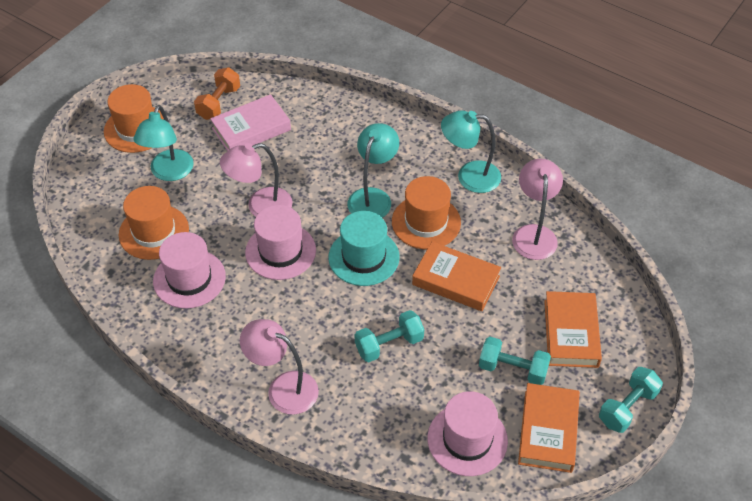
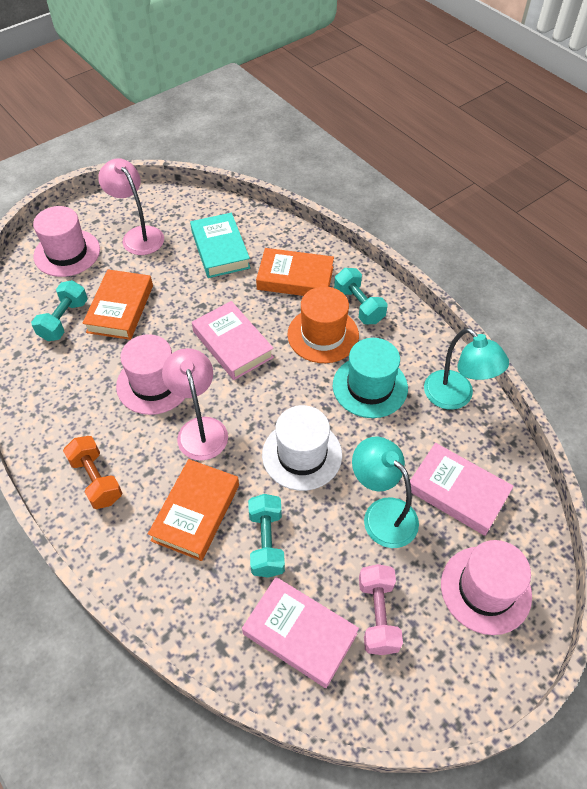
orange hat: [104,84,164,153] [119,186,189,260] [392,176,461,249] = 3 -> [288,287,359,363] = 1
pink book: [210,94,291,151] = 1 -> [192,301,274,380] [242,577,359,688] [410,443,514,536] = 3
pink dumbbell: none = 0 -> [359,564,403,655] = 1
pink lamp: [220,143,292,217] [240,319,319,415] [512,159,563,260] = 3 -> [98,158,164,255] [162,348,228,460] = 2
turquoise book: none = 0 -> [190,213,250,278] = 1
turquoise lamp: [134,105,194,181] [347,123,399,218] [441,110,501,193] = 3 -> [352,437,419,548] [424,328,509,410] = 2
white hat: none = 0 -> [262,405,342,491] = 1

